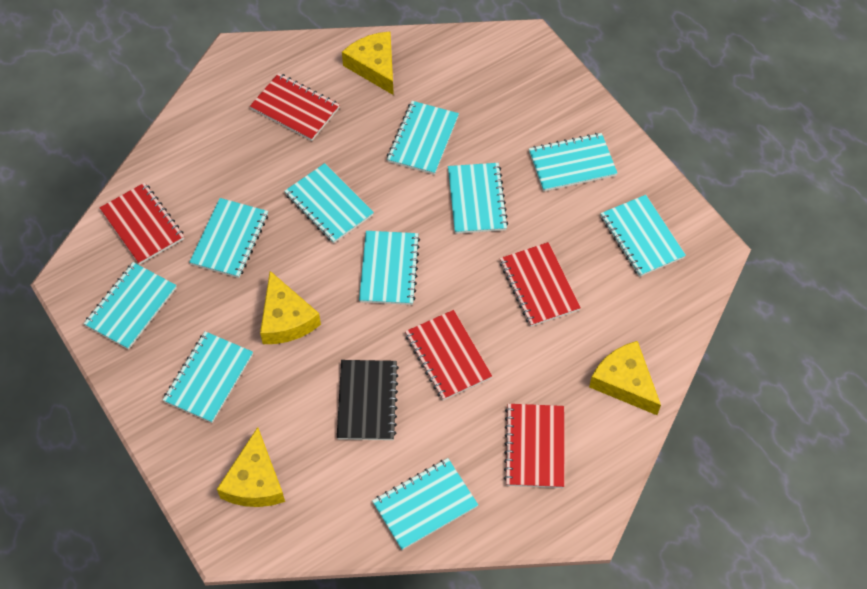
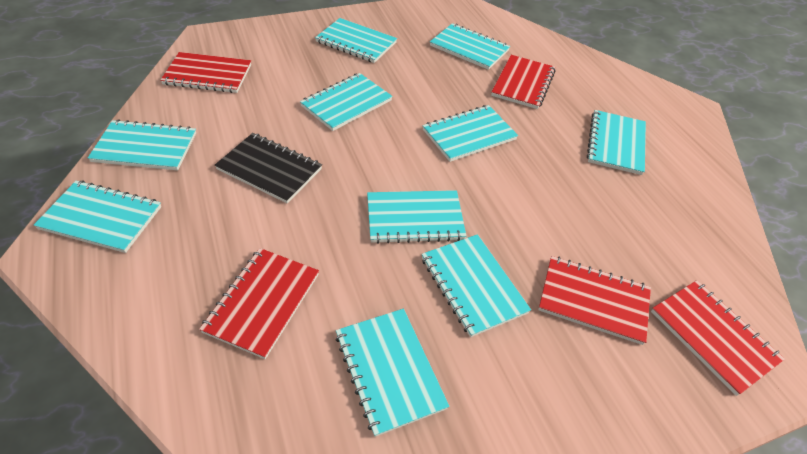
yellow cheese: [217,427,285,507] [260,271,321,344] [342,32,394,95] [589,341,661,415] = 4 -> none = 0

